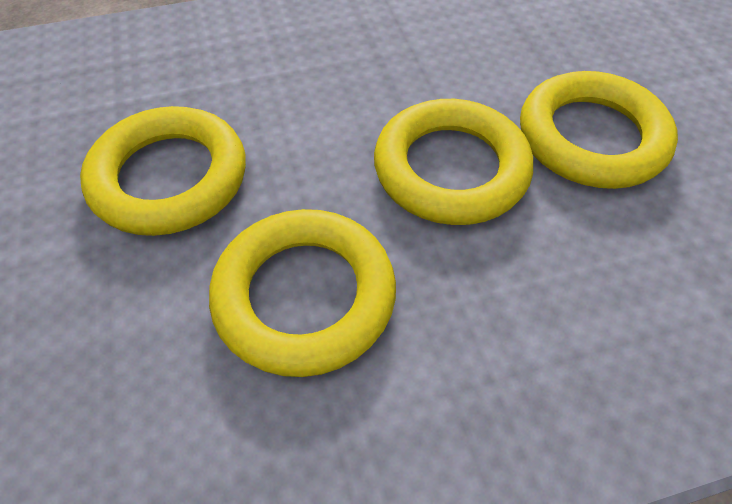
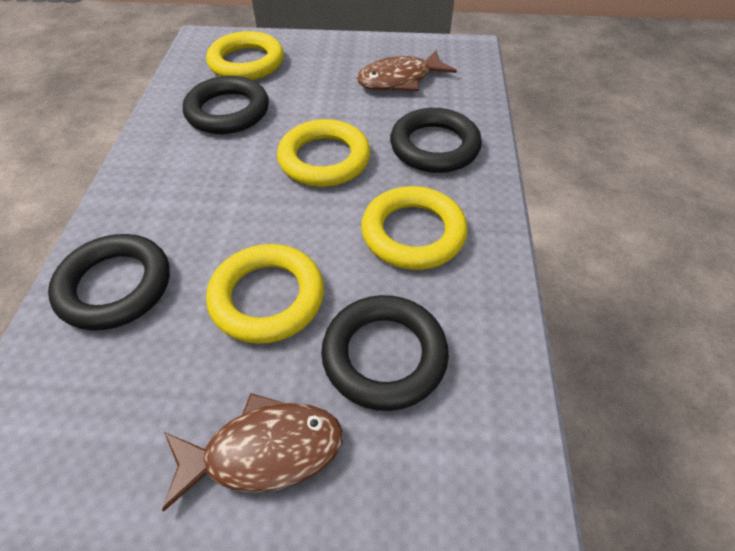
black ring: none = 0 -> [48,234,170,331] [183,76,269,134] [321,295,449,411] [390,108,482,173] = 4
brown fish: none = 0 -> [162,393,343,512] [356,50,457,91] = 2

